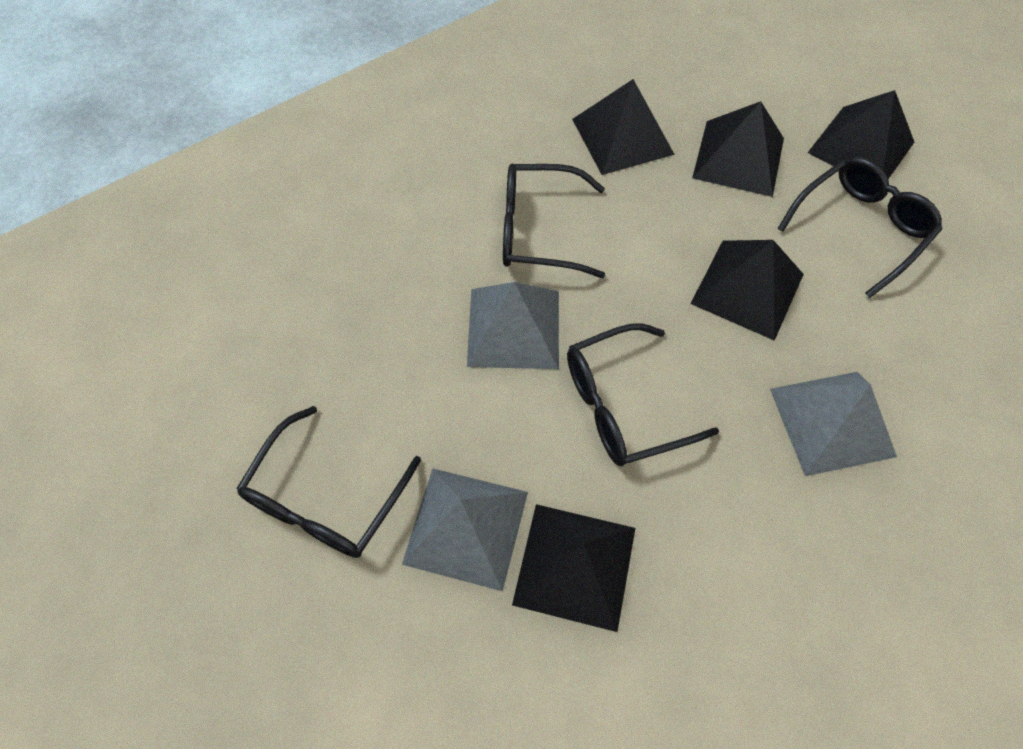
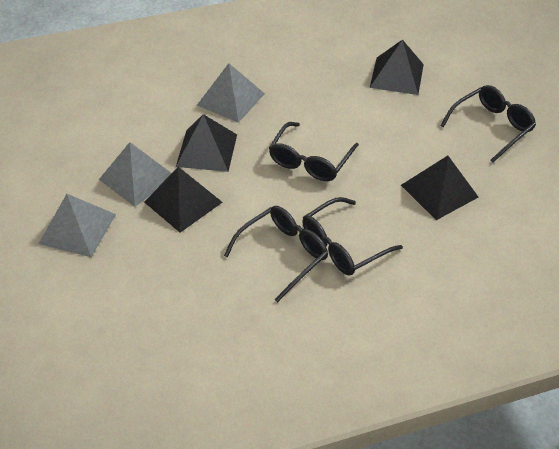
black pyramid: [512,504,635,632] [572,79,675,175] [691,240,804,341] [692,101,784,197] [808,90,914,179] = 5 -> [144,167,223,233] [176,114,237,172] [370,40,424,95] [401,156,478,220] = 4

